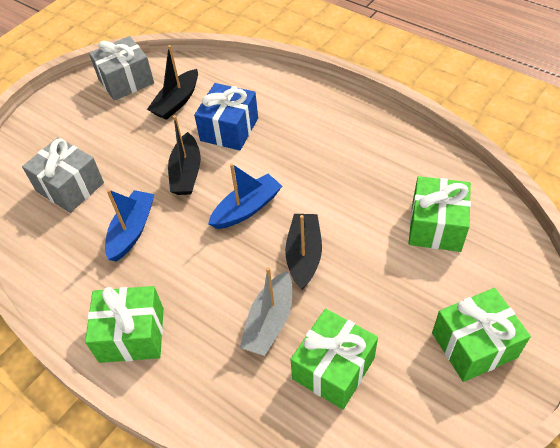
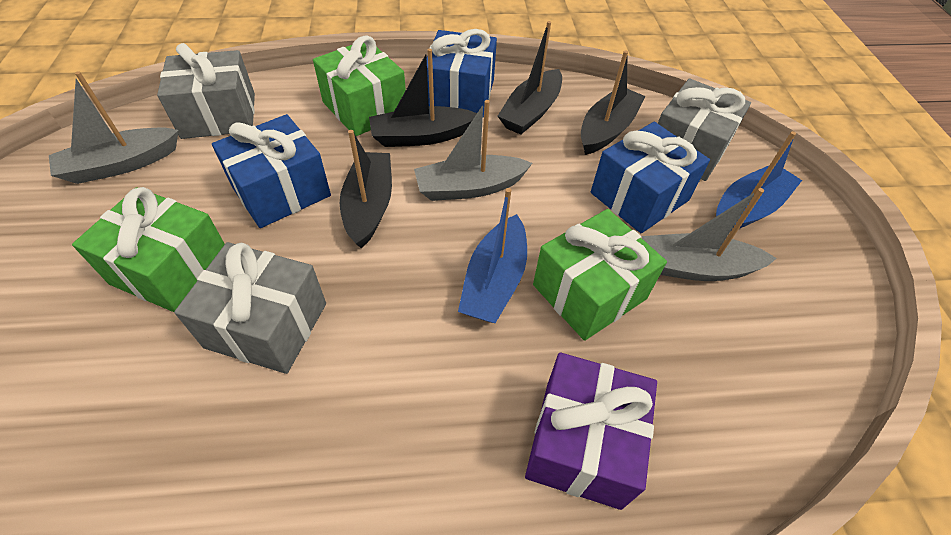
black boat: [147,45,198,120] [168,115,201,195] [285,214,322,290] = 3 -> [340,130,392,248] [369,48,477,147] [498,21,562,135] [581,50,645,155] = 4
blue gift: [194,83,258,151] = 1 -> [212,114,331,228] [427,29,497,117] [591,122,710,233] = 3
green gift: [85,286,164,363] [290,309,378,410] [409,176,471,252] [432,288,531,382] = 4 -> [72,187,225,312] [313,35,406,136] [533,209,667,341] = 3
grey boat: [240,267,292,356] = 1 -> [49,71,179,184] [414,100,533,201] [642,188,777,281] = 3
grey gift: [22,137,104,213] [89,36,154,101] = 2 -> [157,43,255,139] [174,242,326,374] [658,78,751,181] = 3
purple gift: none = 0 -> [525,352,657,510] = 1

